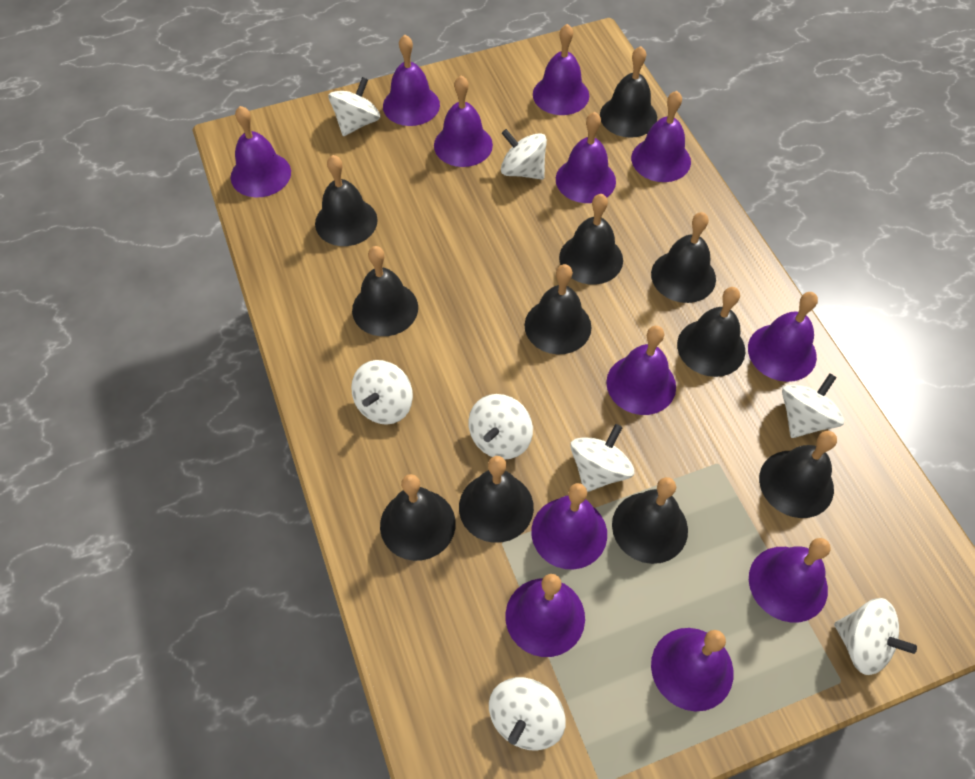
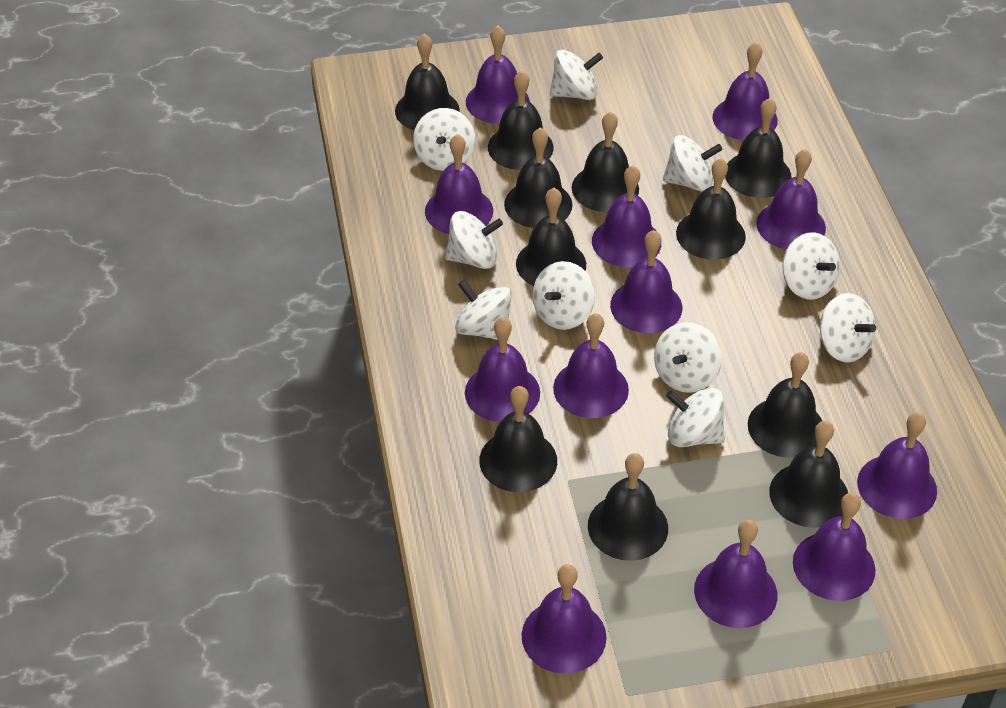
white spinning top: [329,77,381,136] [351,360,413,425] [469,394,533,460] [489,677,566,751] [501,129,547,180] [570,424,634,492] [782,374,844,438] [834,598,917,675] = 8 -> [413,108,475,171] [445,211,503,269] [455,280,512,340] [533,261,595,330] [550,50,603,100] [654,322,722,393] [663,135,722,192] [666,388,725,447] [782,232,840,300] [820,293,876,363] = 10

